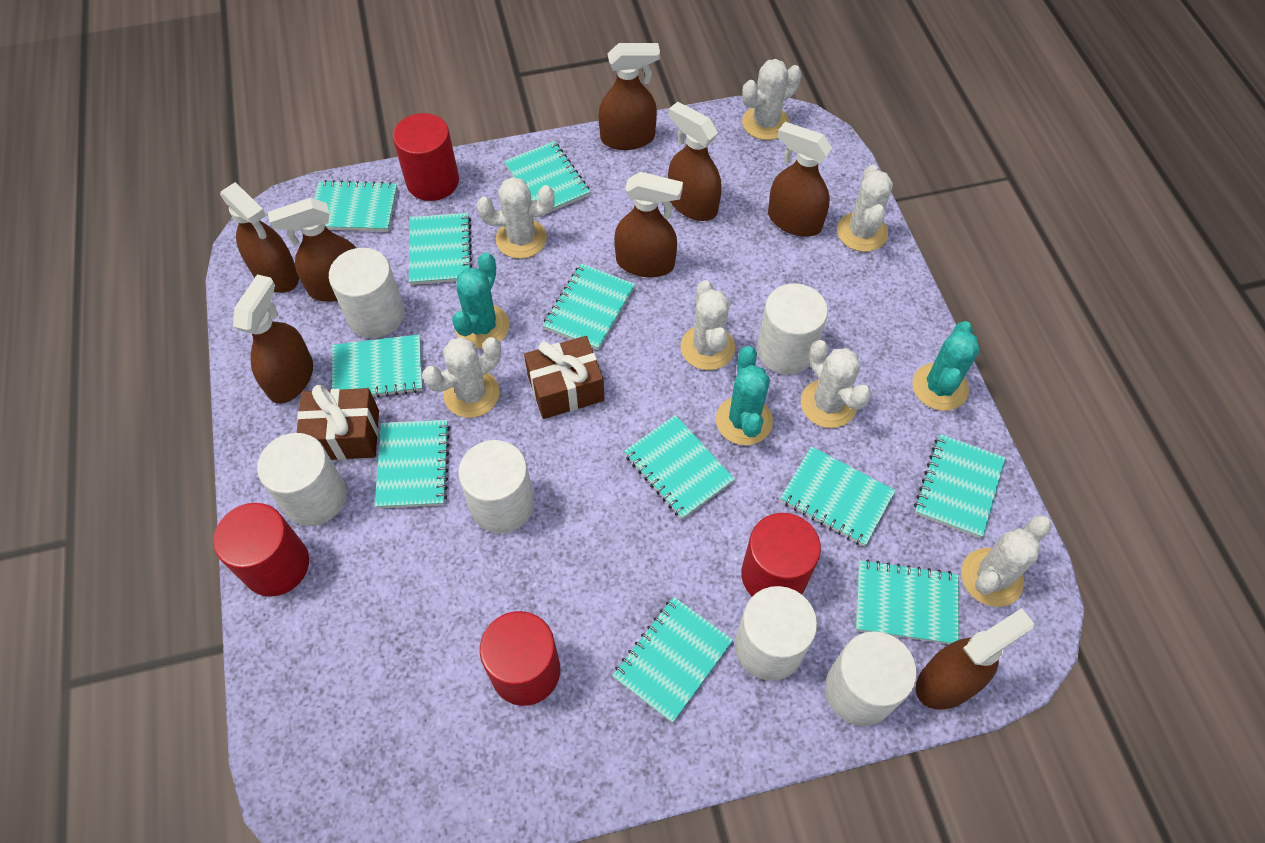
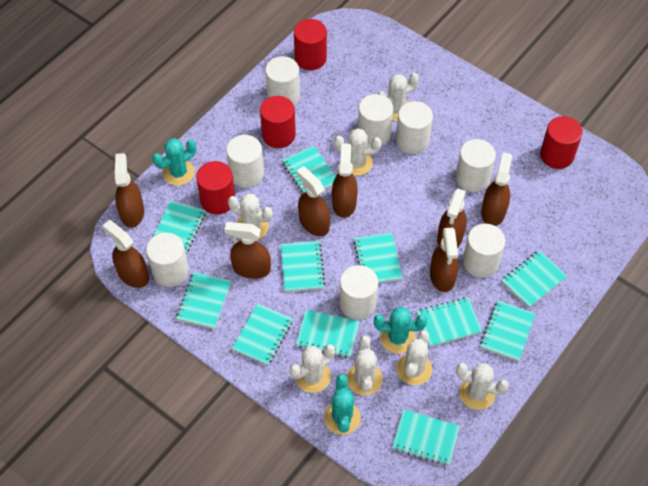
brown gift: [297,385,379,460] [524,336,605,419] = 2 -> none = 0
white cylinder: [257,433,346,526] [329,248,405,338] [458,440,534,533] [735,586,817,681] [757,284,828,375] [825,631,917,726] = 6 -> [146,233,189,287] [226,135,264,188] [265,56,300,105] [339,265,378,320] [358,94,393,145] [396,101,433,154] [456,139,496,192] [463,224,505,278] = 8

